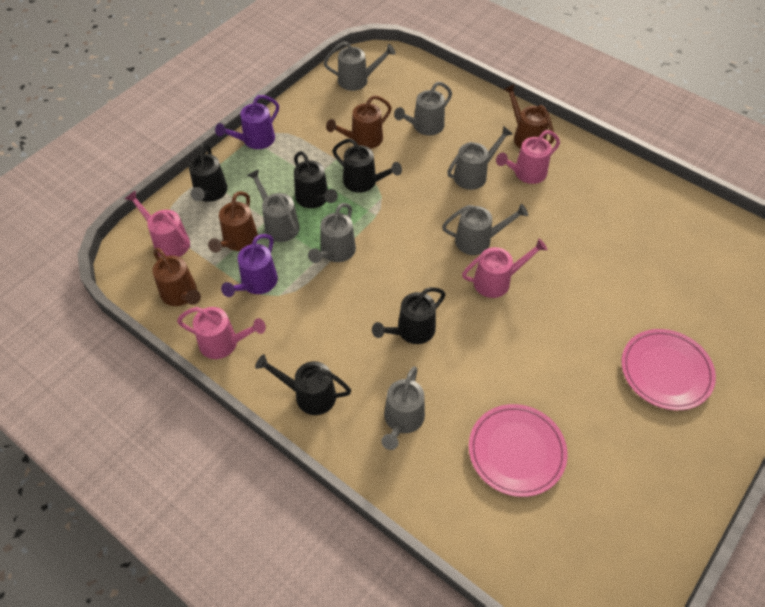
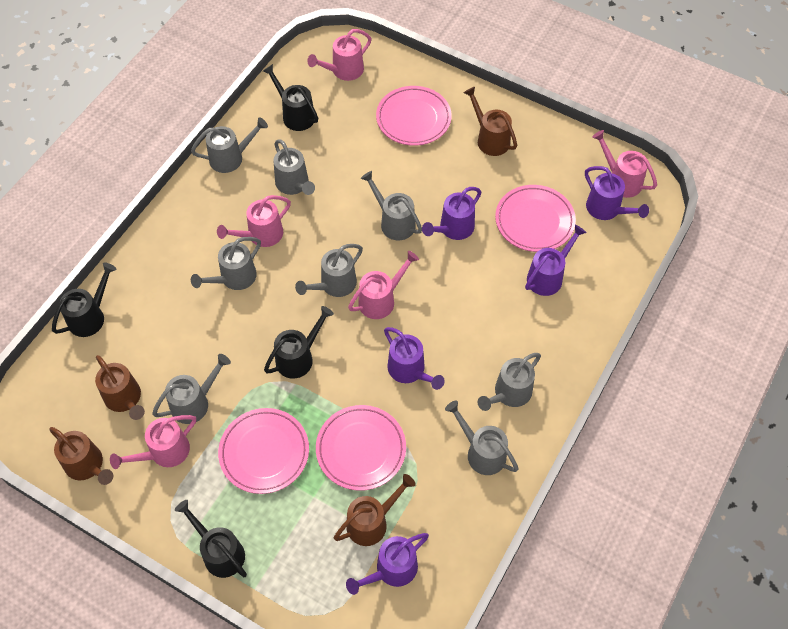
black watering can: [189,143,228,202] [255,354,351,415] [294,151,338,208] [333,139,402,193] [372,287,446,344] = 5 -> [52,263,116,337] [175,500,247,578] [263,64,318,131] [264,306,334,379] = 4
grey watering can: [247,169,299,242] [308,203,356,263] [324,41,396,91] [381,366,425,450] [394,82,452,135] [442,204,528,255] [447,126,513,190] = 7 -> [152,354,231,424] [191,117,268,173] [191,237,261,290] [273,139,315,195] [295,244,363,297] [361,171,422,240] [445,401,519,475] [478,353,541,411] = 8
pink plate: [469,404,567,497] [621,329,716,410] = 2 -> [218,408,309,494] [316,405,406,491] [376,86,452,146] [495,185,576,252] = 4
pink watering can: [125,190,190,257] [177,307,266,359] [462,238,548,298] [496,130,560,184] = 4 -> [110,415,196,469] [217,195,291,247] [307,29,371,81] [348,251,419,319] [592,130,657,198] = 5
purple watering can: [215,95,279,149] [221,234,278,297] = 2 -> [346,533,429,595] [384,327,445,390] [422,187,481,240] [525,225,587,296] [585,166,649,220] = 5

